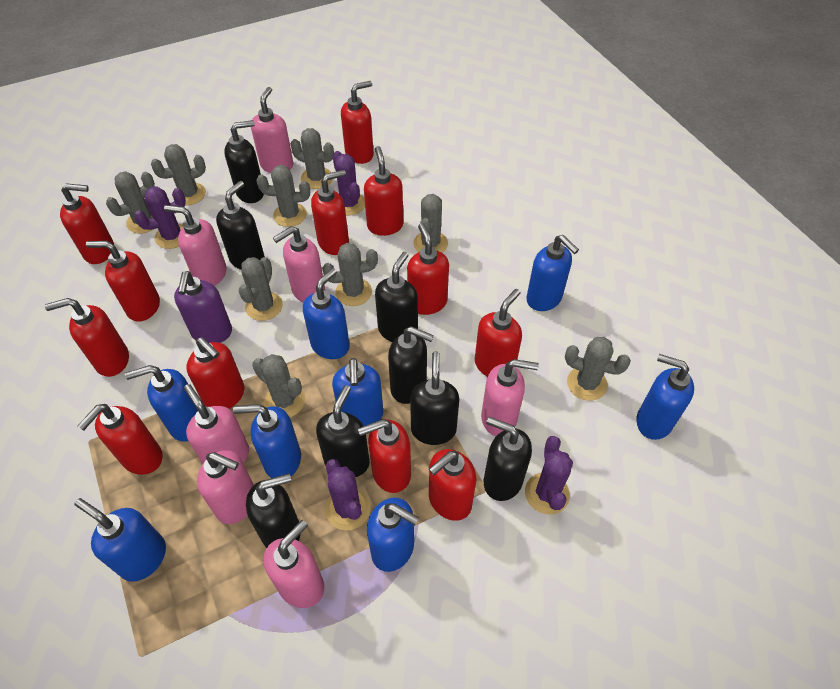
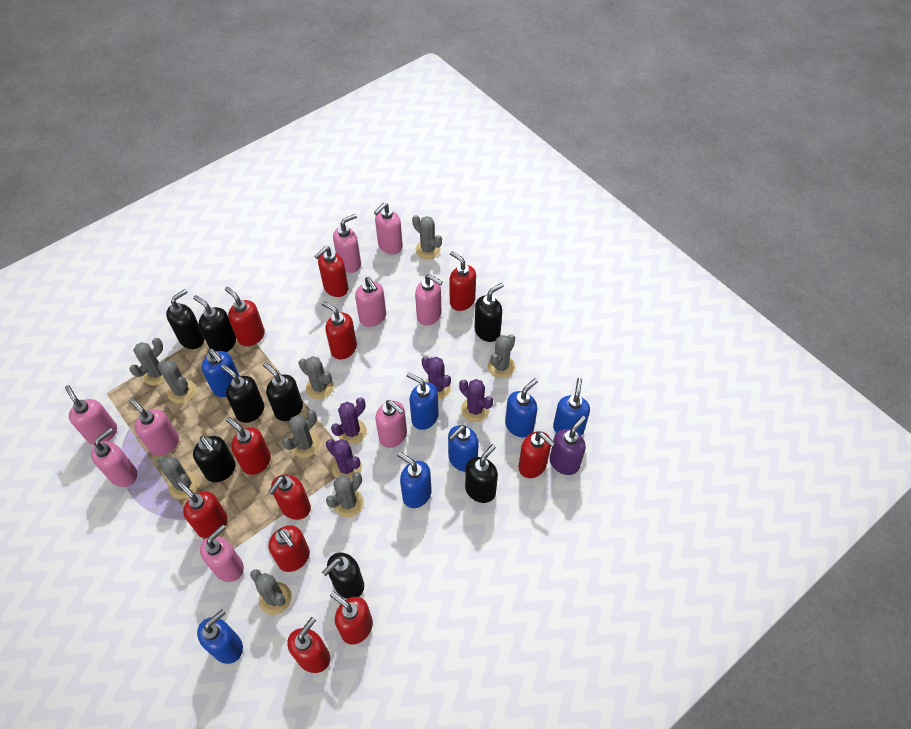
blue soap dispenser: [75,498,166,582] [125,365,198,442] [233,404,301,478] [303,268,350,359] [332,358,383,426] [367,498,419,572] [526,235,579,311] [636,354,694,440] = 8 -> [197,609,243,664] [202,349,240,397] [397,452,432,508] [407,372,439,430] [448,425,479,472] [505,378,538,437] [553,378,590,436] = 7
pink soap dispenser: [164,205,226,286] [184,384,249,464] [197,450,254,524] [251,87,293,173] [264,520,324,608] [273,226,325,302] [481,359,539,436] = 7 -> [65,385,117,445] [91,428,137,487] [129,398,179,456] [200,524,244,582] [333,214,361,273] [355,277,386,327] [374,203,403,254] [375,400,407,448] [415,274,443,326] = 9
red soap dispenser: [45,298,129,377] [60,183,114,264] [78,404,163,475] [86,241,160,322] [187,337,244,409] [311,170,349,255] [341,81,374,164] [358,419,411,493] [364,146,403,236] [407,223,449,315] [429,449,477,521] [475,289,522,377] = 12 -> [178,482,228,538] [225,287,265,346] [226,417,271,475] [269,475,311,520] [269,525,310,572] [287,617,330,673] [315,246,349,297] [322,301,357,360] [330,591,373,645] [449,251,476,311] [519,431,555,478] = 11

